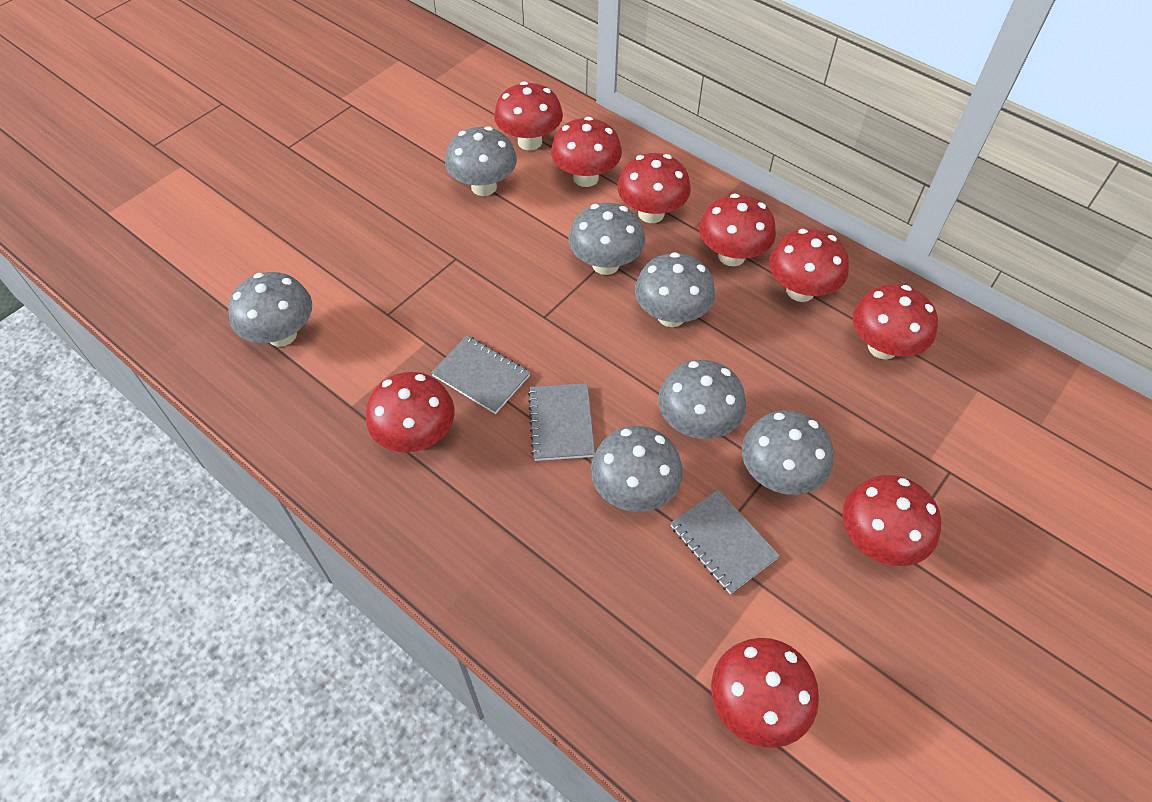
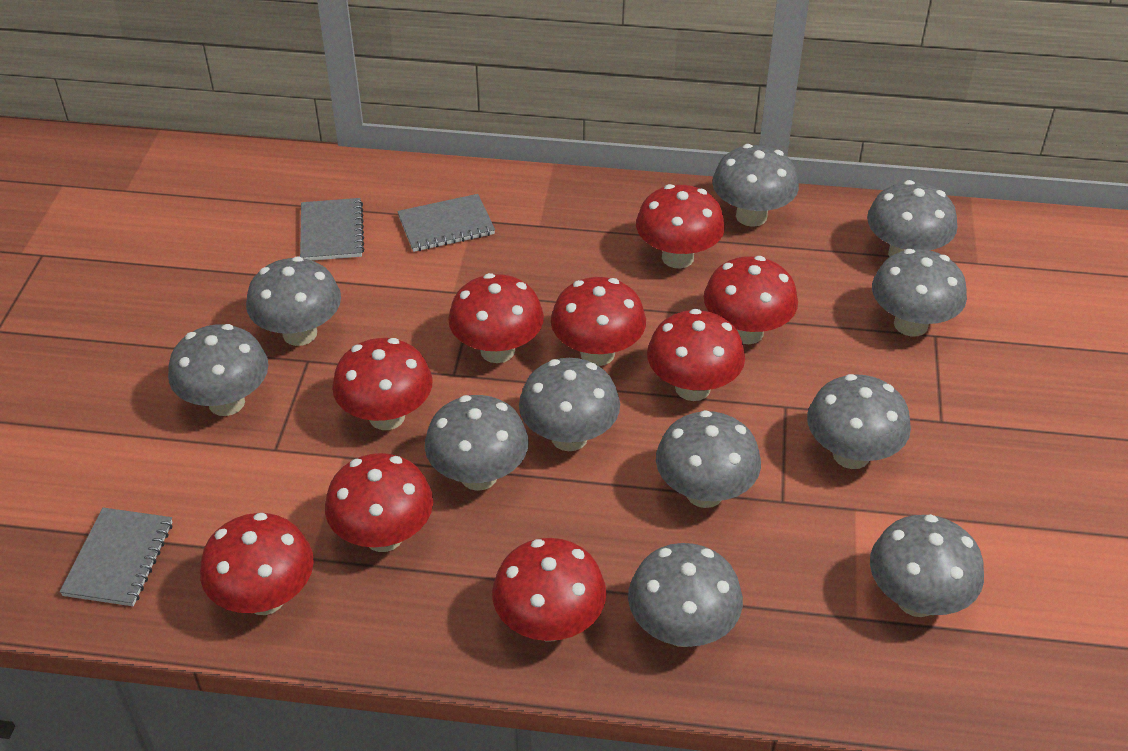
grey mushroom: [228,272,312,347] [445,126,517,196] [568,203,645,275] [591,426,683,512] [635,252,715,327] [658,360,746,439] [742,410,834,495] = 7 -> [168,324,269,416] [246,256,341,346] [425,395,528,491] [519,358,620,451] [628,543,743,647] [656,410,761,508] [712,144,799,227] [807,374,911,469] [867,180,957,257] [870,514,984,617] [872,249,967,337] = 11

